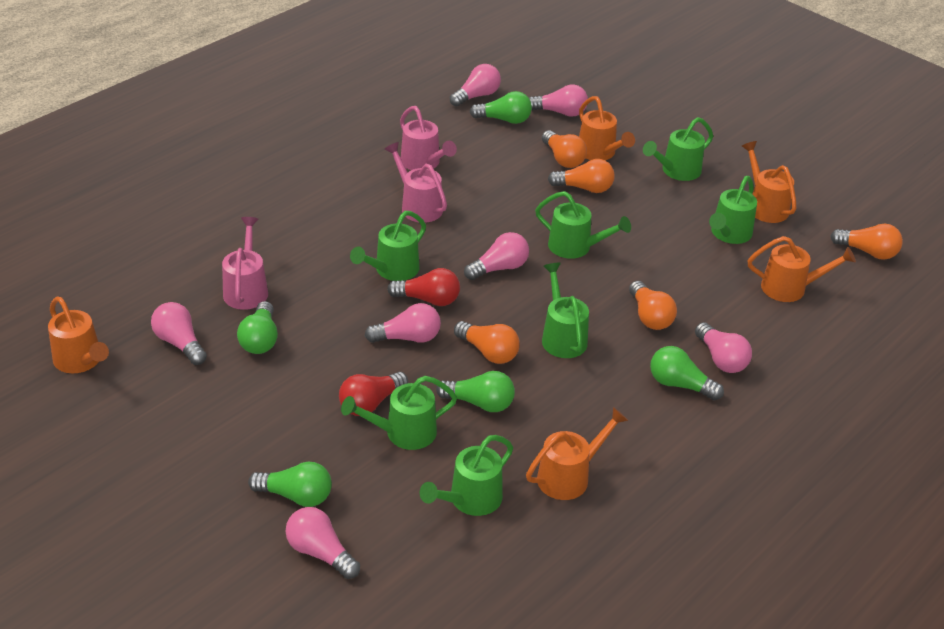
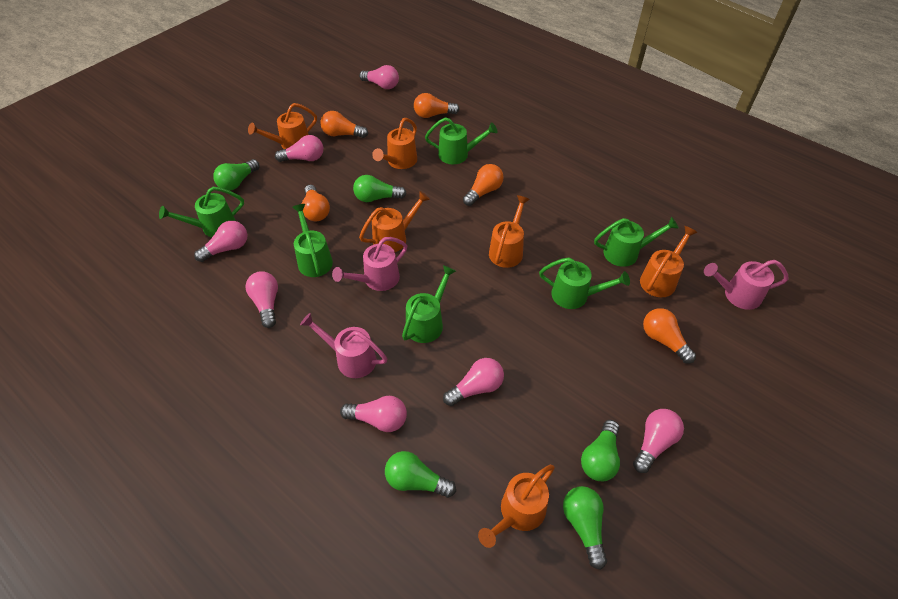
green watering can: [341,376,457,450] [350,211,426,281] [420,435,513,516] [535,191,631,259] [542,263,589,358] [643,117,713,181] [709,176,757,244] = 7 -> [159,187,244,237] [292,204,333,277] [402,265,456,343] [425,117,498,164] [539,257,630,309] [594,217,679,267] = 6
orange watering can: [48,296,109,373] [526,407,629,500] [579,96,635,160] [742,141,797,223] [748,236,856,302] = 5 -> [248,103,317,149] [359,191,430,252] [372,118,417,169] [478,465,555,548] [489,195,530,268] [640,226,698,297] = 6
red light bulb: [339,372,408,416] [387,268,460,306] = 2 -> none = 0

